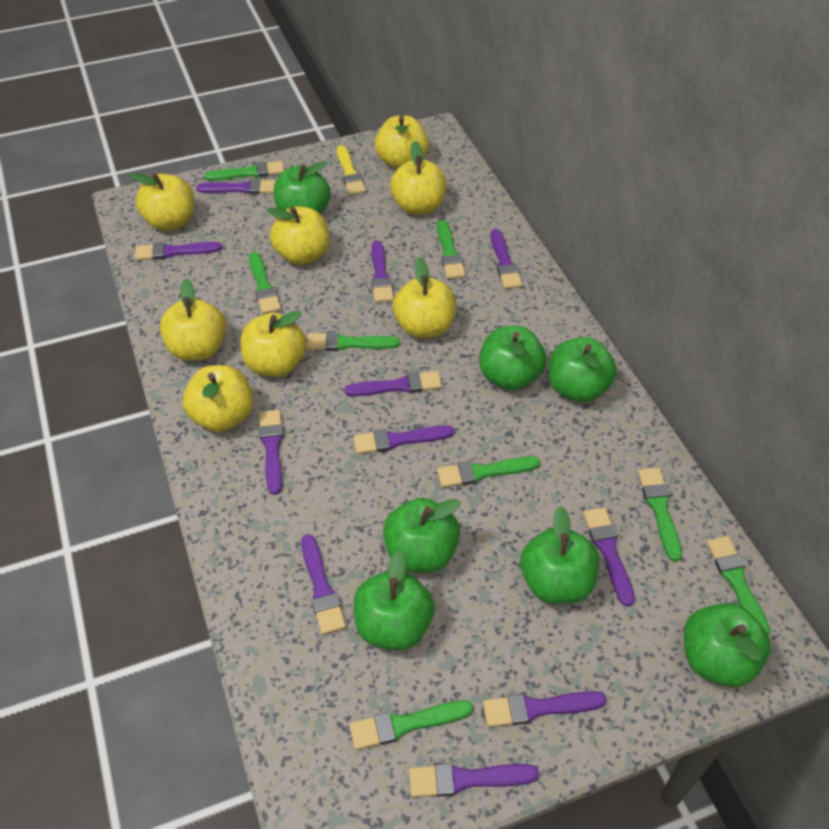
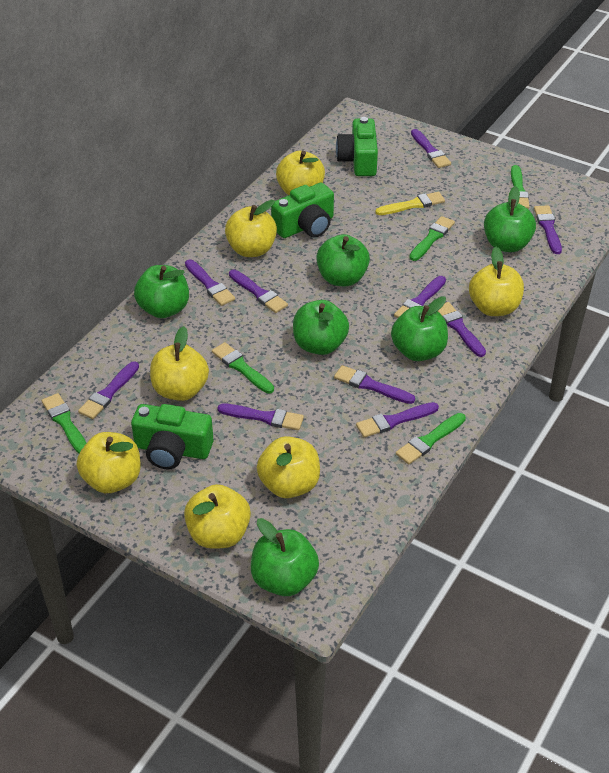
green apple: [274,161,331,214] [354,549,435,651] [383,498,460,573] [479,326,546,390] [520,506,599,604] [549,337,617,403] [684,603,771,687] = 7 -> [134,265,189,318] [251,518,319,596] [293,300,349,355] [316,234,370,286] [391,296,448,361] [484,186,536,252] = 6
green brush: [205,161,284,181] [249,252,281,314] [306,332,400,351] [349,700,473,750] [437,220,466,279] [437,456,540,488] [638,468,682,561] [707,536,771,637] = 8 -> [42,393,86,454] [212,342,274,394] [396,413,466,465] [409,216,455,261] [511,165,530,209] = 5
green camera: none = 0 -> [131,404,213,469] [271,183,334,238] [336,117,378,176] = 3
purple brush: [135,242,222,260] [196,179,276,194] [259,410,283,495] [301,534,346,635] [344,371,442,396] [353,425,454,454] [371,241,394,303] [409,763,539,797] [483,691,607,727] [491,229,523,289] [583,507,635,607] = 11 -> [78,361,139,419] [185,259,235,306] [218,404,304,430] [229,269,288,313] [334,365,415,404] [356,402,439,438] [394,276,446,318] [411,129,451,168] [438,302,486,357] [534,205,562,254] = 10
yellow apple: [129,173,194,231] [160,278,226,361] [183,365,253,432] [240,310,306,377] [266,206,329,265] [375,115,429,169] [390,141,446,215] [393,257,456,338] = 8 -> [77,432,141,493] [150,326,209,401] [184,484,251,549] [225,200,277,257] [257,436,320,498] [276,151,325,195] [469,247,524,316] = 7

